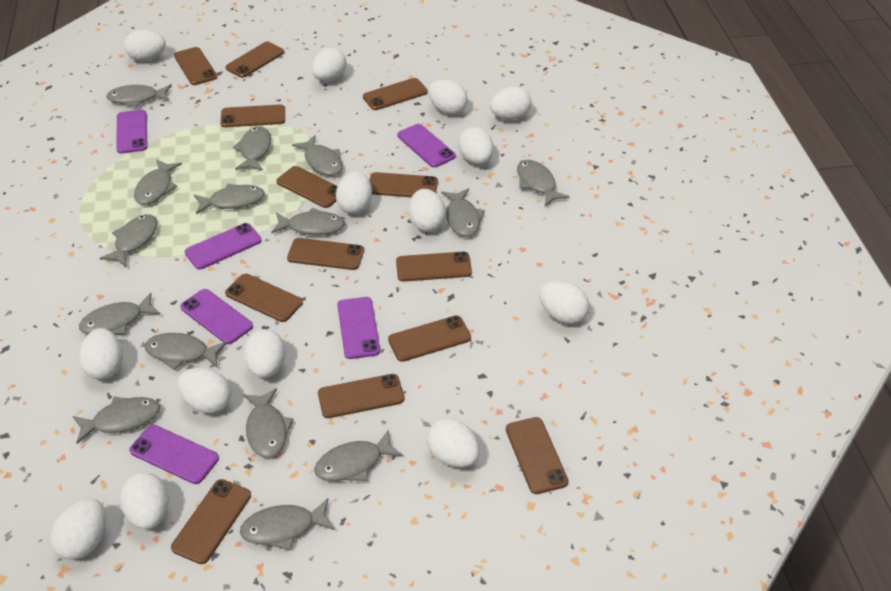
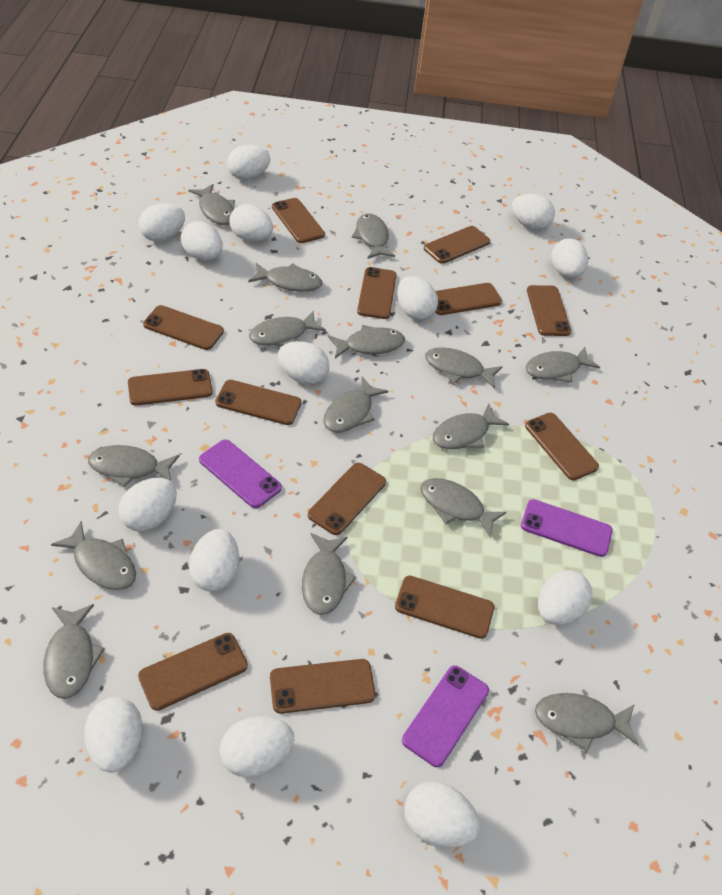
purple phone: [117,110,148,153] [129,425,219,484] [180,289,253,345] [185,223,262,270] [337,297,380,359] [397,124,456,168] = 6 -> [199,439,282,508] [402,665,489,767] [521,499,613,557] = 3

